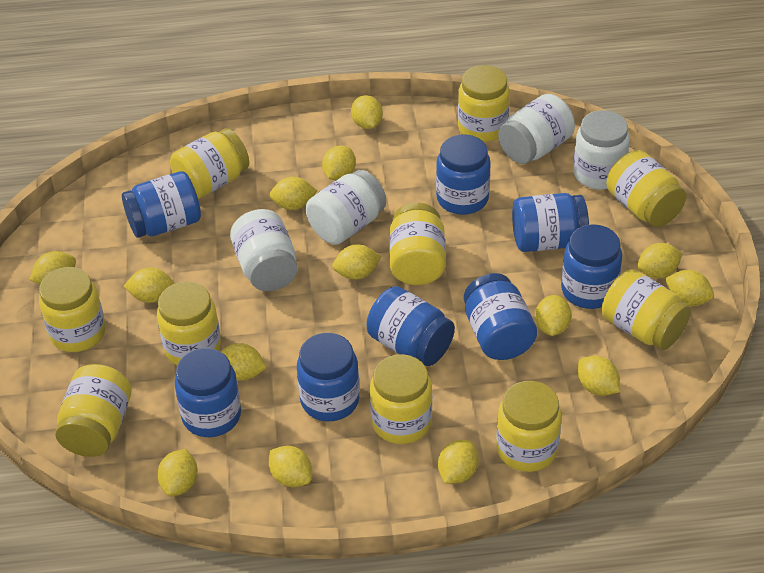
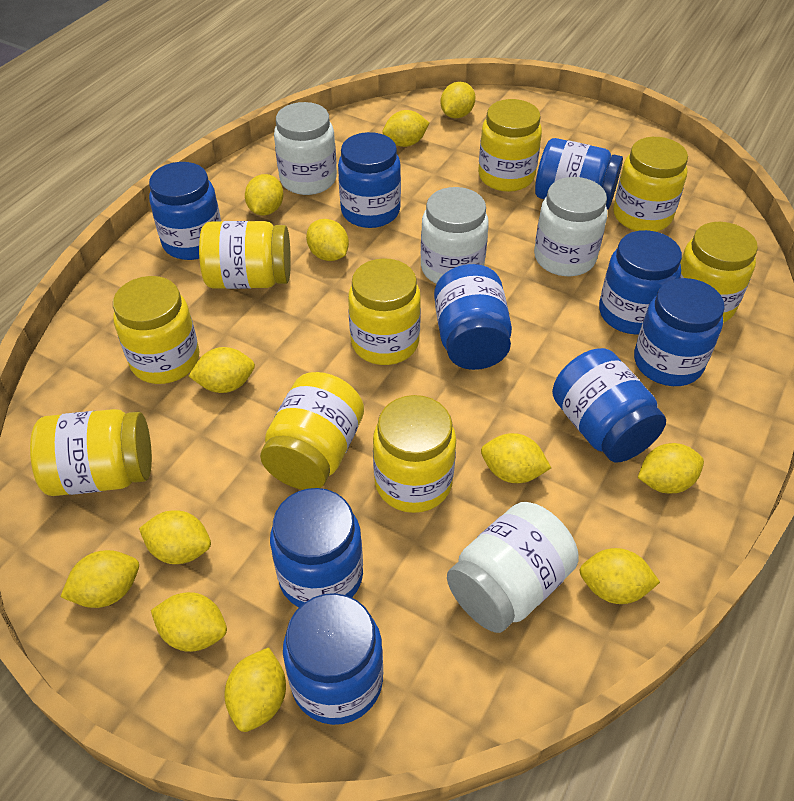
blue jar: [122,171,201,238] [175,348,241,437] [297,333,359,421] [367,286,455,366] [436,135,491,215] [464,273,537,360] [512,193,589,252] [561,224,622,309] = 8 -> [149,162,221,260] [270,488,363,608] [283,593,383,725] [338,132,401,228] [434,264,512,370] [535,138,623,210] [552,348,666,463] [599,230,682,335] [634,278,725,386] = 9
yellow jar: [39,267,106,352] [55,364,131,457] [157,282,221,365] [170,129,249,199] [370,354,432,444] [389,203,446,285] [458,65,510,142] [496,381,562,472] [602,269,691,350] [606,150,686,227] = 10 -> [30,409,152,496] [113,276,199,384] [199,221,291,289] [260,372,364,490] [348,258,421,365] [373,395,456,513] [478,99,542,192] [613,137,688,232] [680,222,758,323] = 9
yellow lemon: [30,251,76,284] [124,268,174,303] [157,449,198,497] [220,343,267,380] [269,177,317,210] [269,446,312,488] [322,145,356,180] [333,245,381,280] [351,95,383,129] [438,440,478,484] [535,295,572,336] [578,356,620,396] [637,243,683,278] [665,270,714,306] = 14 -> [60,550,139,608] [139,510,211,564] [151,592,227,652] [189,347,255,393] [225,647,286,732] [245,174,283,215] [306,219,349,261] [382,110,429,147] [440,82,475,118] [481,433,551,483] [579,548,660,604] [638,443,704,494] = 12

